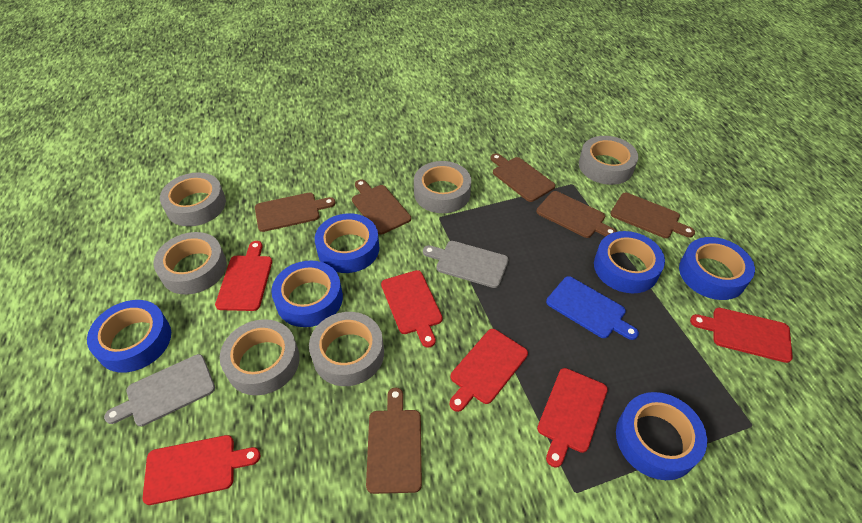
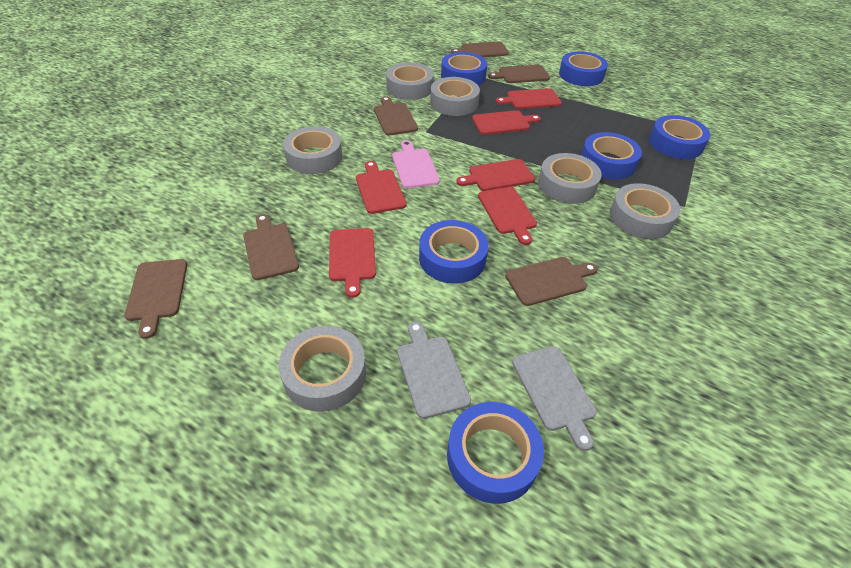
blue cutting board: [546,276,639,340] = 1 -> none = 0
pink cutting board: none = 0 -> [392,140,440,189] = 1

